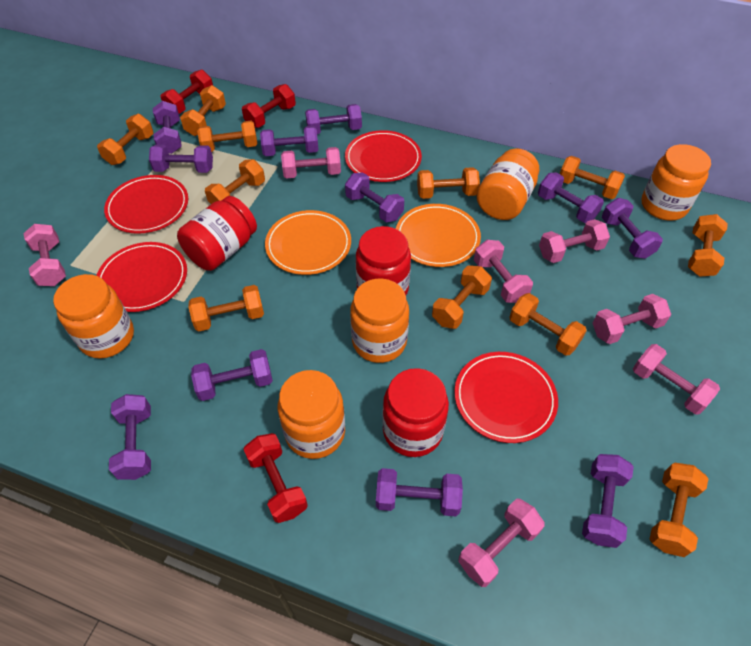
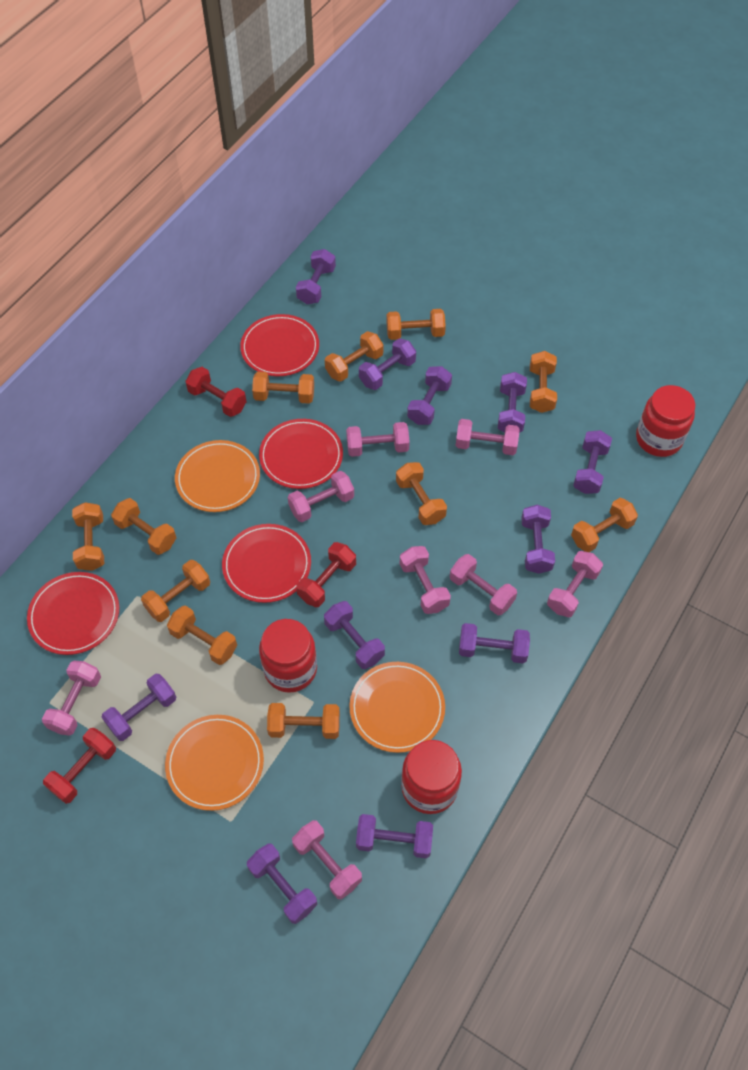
orange jar: [53,274,134,358] [278,370,345,459] [350,279,409,363] [476,148,540,220] [641,144,711,221] = 5 -> none = 0
orange plate: [265,210,351,275] [396,204,481,267] = 2 -> [165,715,264,811] [175,440,260,512] [349,662,445,753] = 3
pink dumbbell: [24,224,66,286] [281,147,341,179] [458,499,545,587] [474,240,533,303] [539,219,610,263] [593,294,671,344] [633,344,720,414] = 7 -> [42,661,101,736] [288,471,354,522] [292,820,362,899] [346,422,410,457] [400,546,451,614] [450,554,517,615] [456,419,520,455] [547,551,603,617] = 8

